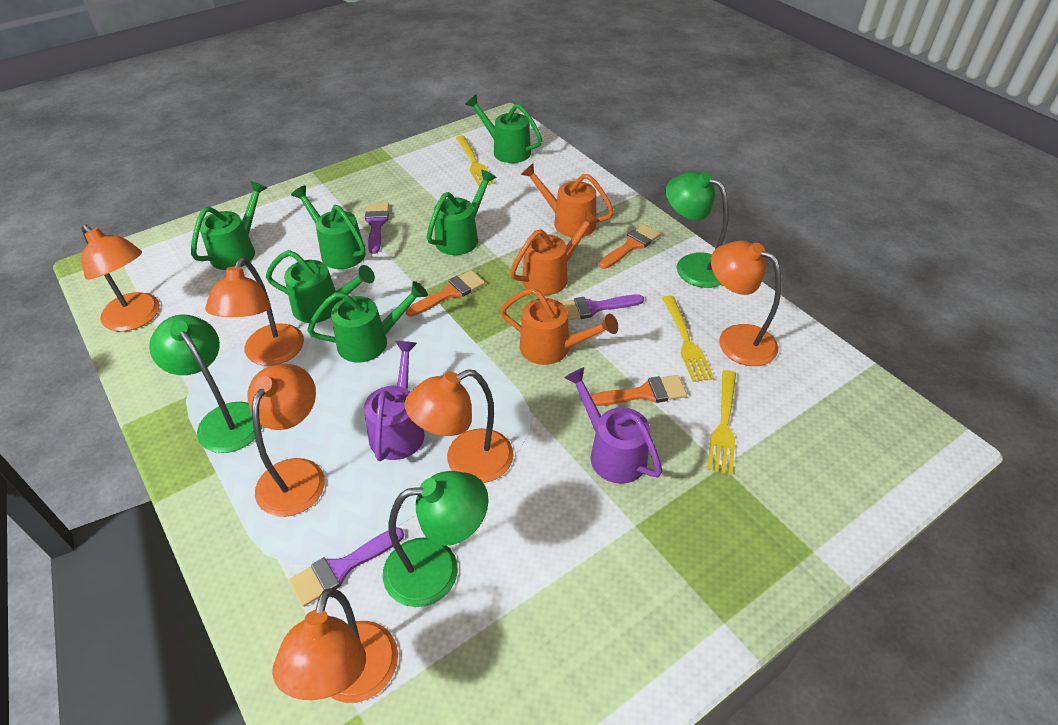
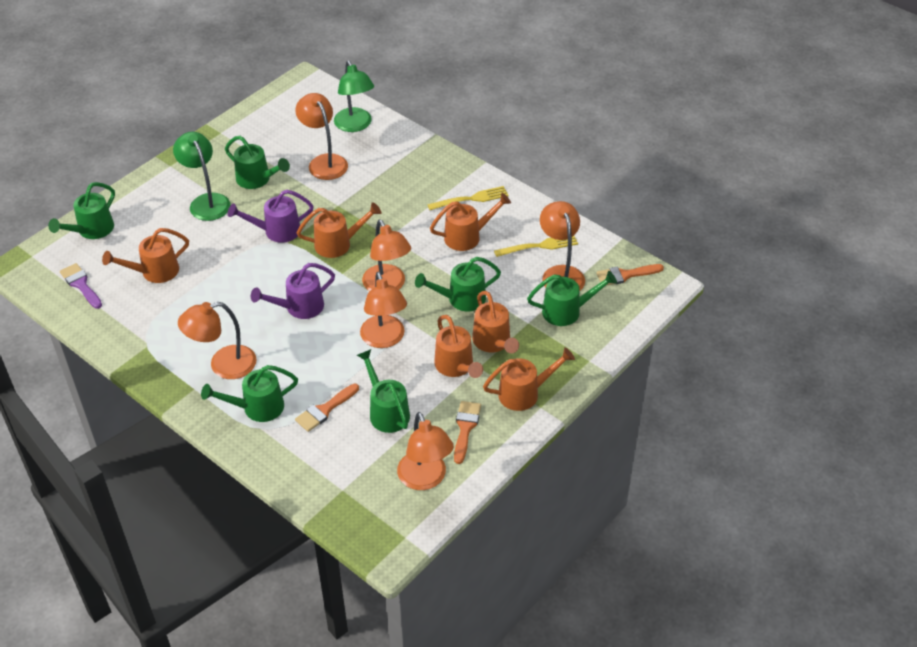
green lamp: [149,315,262,453] [383,471,488,607] [666,172,729,288] = 3 -> [173,132,230,221] [334,60,374,132] = 2
orange watering can: [500,288,618,365] [510,210,599,295] [521,163,614,237] = 3 -> [102,228,189,283] [297,202,381,258] [430,193,511,251] [434,315,483,378] [472,291,519,353] [483,347,575,411] = 6
purple brush: [289,527,404,607] [365,202,389,254] [561,294,644,320] = 3 -> [60,263,102,309] = 1
yellow fork: [456,135,495,187] [662,296,714,382] [707,370,736,475] = 3 -> [427,186,509,210] [494,236,578,257] = 2

